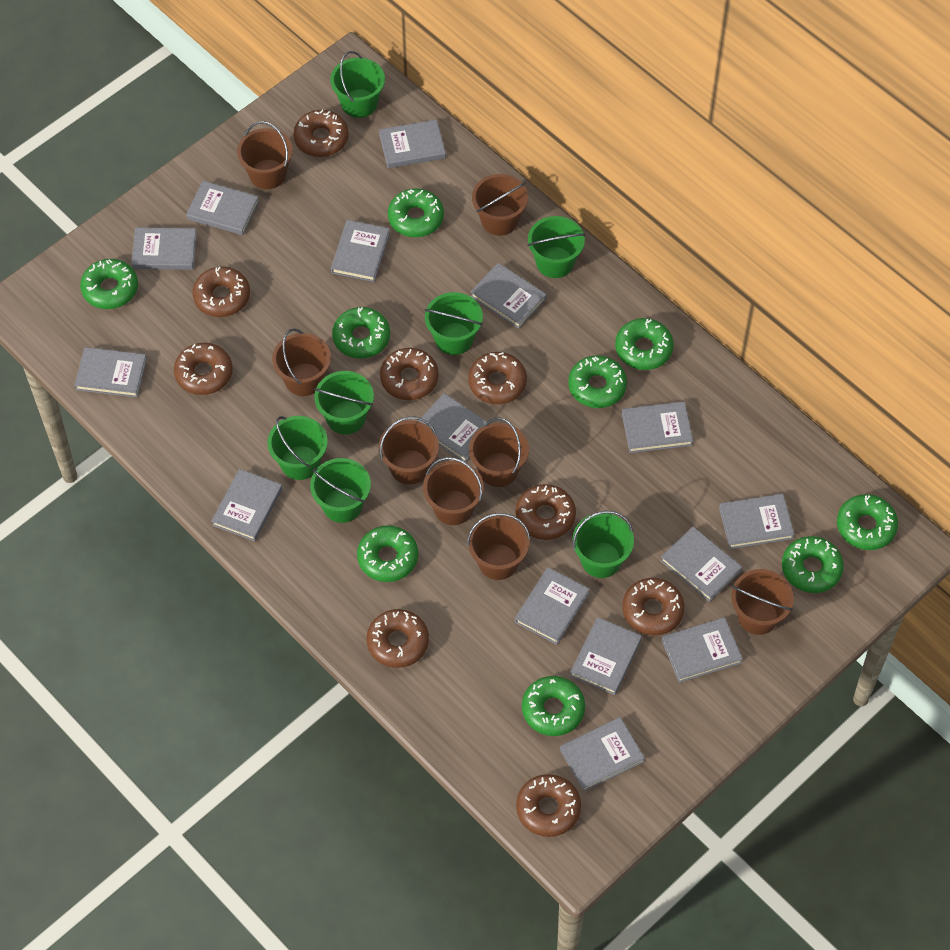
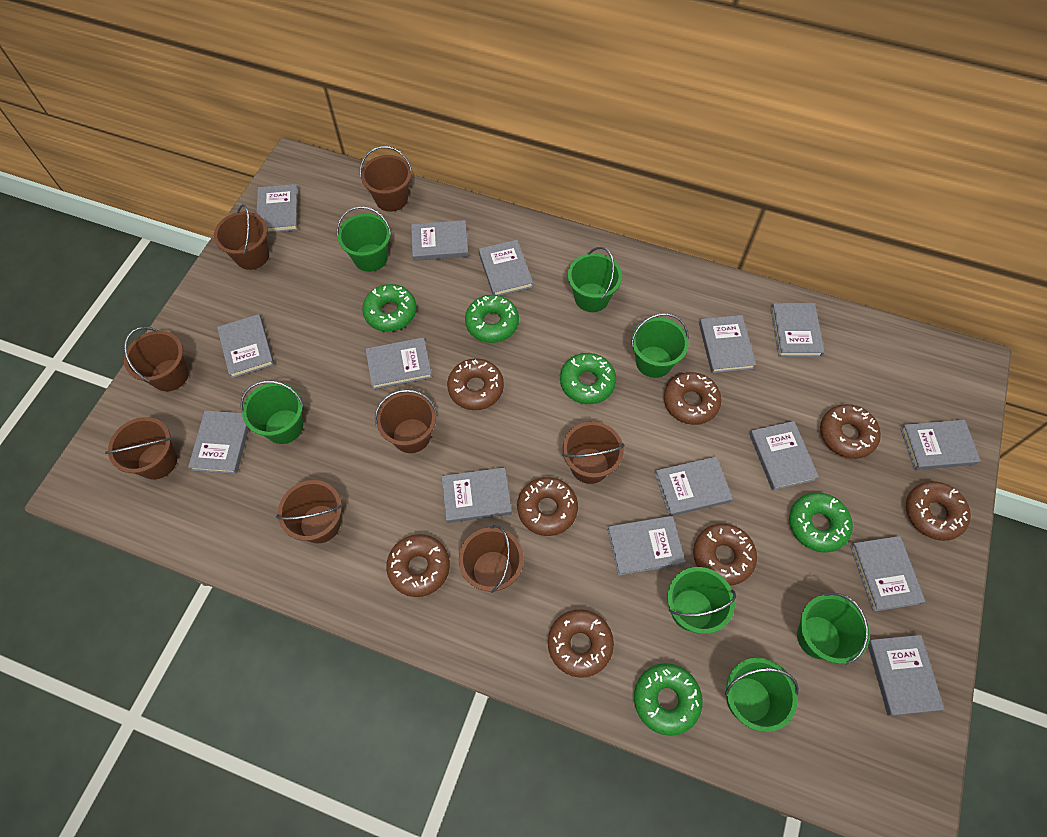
brown donut: [174,343,233,395] [193,266,250,317] [293,110,349,157] [367,609,429,668] [380,348,439,400] [468,352,527,404] [515,484,576,540] [516,774,581,837] [622,578,684,636] = 9 -> [386,534,450,597] [447,358,504,410] [517,477,578,536] [548,609,614,678] [664,372,722,425] [693,524,757,586] [820,404,881,459] [906,481,971,541] = 8
green donut: [80,259,138,309] [332,307,390,359] [357,525,418,582] [388,188,444,237] [522,676,585,736] [568,355,627,408] [615,318,674,370] [782,536,844,593] [837,494,898,550] = 9 -> [362,284,416,332] [465,295,519,343] [560,353,616,404] [634,663,702,736] [789,493,853,553] = 5

